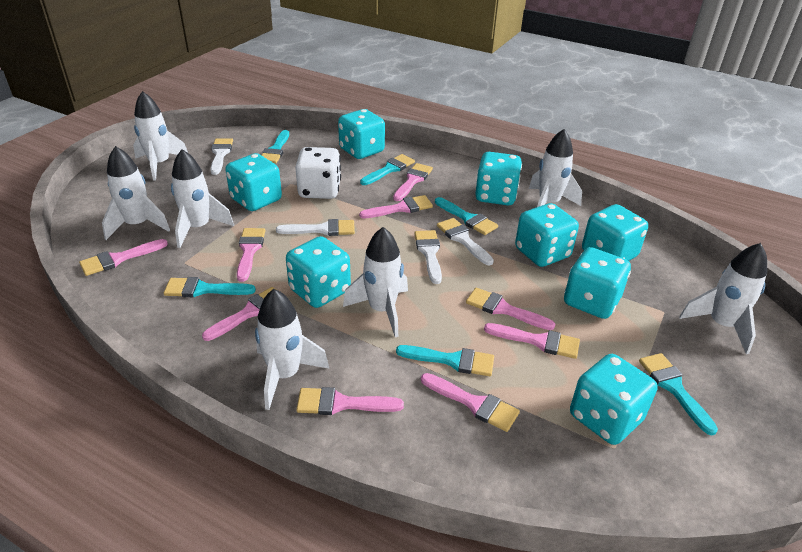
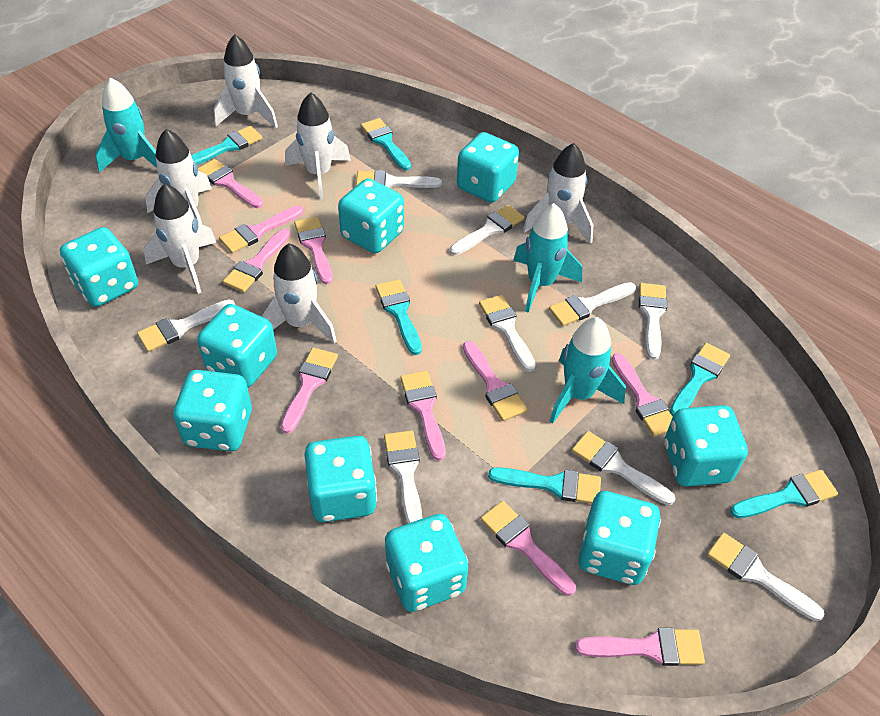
pink brush: [79,239,168,276] [202,287,275,341] [237,228,265,282] [296,387,404,415] [359,195,433,218] [393,163,433,201] [421,373,520,432] [466,288,555,330] [484,323,580,359] = 9 -> [198,159,263,208] [219,206,303,253] [223,229,290,292] [281,348,338,434] [294,217,333,284] [400,370,446,461] [463,341,527,421] [480,501,576,596] [575,628,705,666] [611,353,673,437] = 10
turquoise dice: [225,153,282,211] [286,236,351,308] [338,109,385,159] [475,152,522,205] [515,203,579,267] [564,247,631,319] [570,354,658,445] [582,204,648,261] = 8 -> [60,227,138,307] [173,370,252,451] [197,304,277,388] [304,436,377,522] [338,179,404,253] [385,514,468,612] [457,132,519,203] [578,491,661,585] [664,405,748,487] = 9
turquoise rocket: none = 0 -> [95,77,157,173] [513,203,582,313] [549,317,626,424] = 3
white brush: [211,138,233,175] [276,219,355,236] [414,230,442,284] [437,218,494,265] = 4 -> [137,299,235,352] [356,170,442,188] [384,430,422,524] [450,205,524,255] [479,295,536,372] [549,282,636,326] [572,431,675,505] [639,283,667,360] [707,533,825,621] = 9
white dice: [295,147,341,199] = 1 -> none = 0
white rocket: [102,146,170,240] [133,91,188,181] [171,149,234,248] [255,289,330,410] [343,227,408,337] [529,129,582,207] [679,243,767,354] = 7 -> [144,184,217,294] [145,129,212,224] [214,34,278,128] [261,243,337,344] [285,92,351,199] [523,143,593,244] = 6

